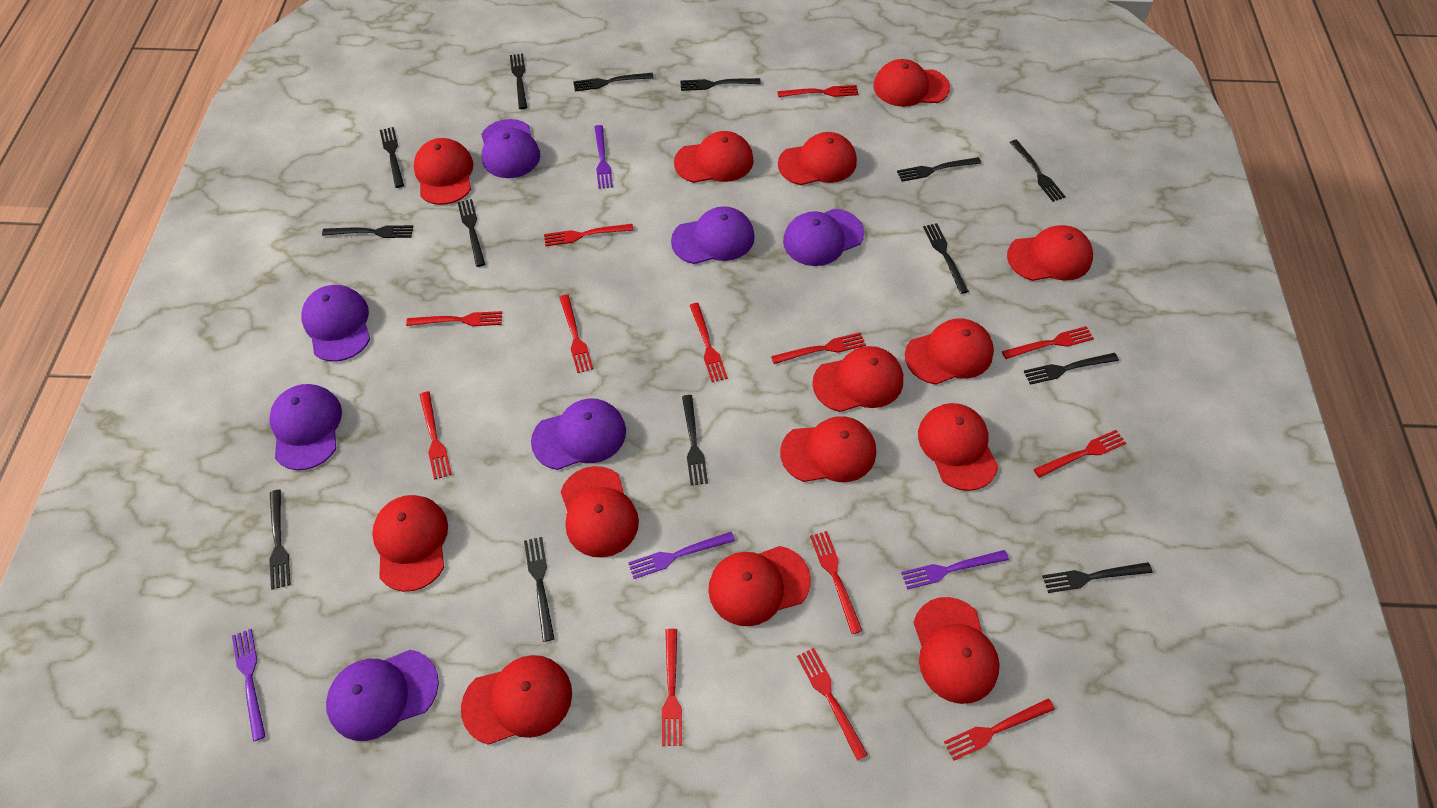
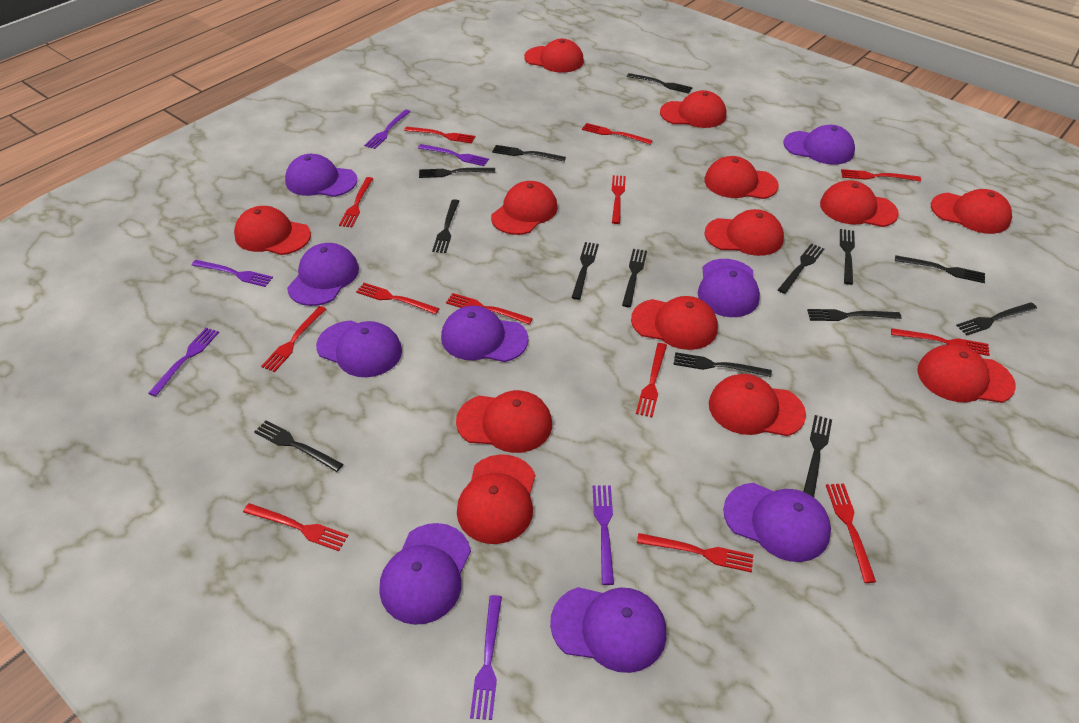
purple cap: [270,384,342,470] [301,285,370,362] [326,650,439,741] [481,119,540,178] [531,398,626,470] [671,206,755,264] [783,209,864,266] = 7 -> [285,154,357,197] [287,243,359,306] [316,320,402,377] [380,523,471,625] [441,306,529,362] [550,587,667,673] [698,259,760,317] [723,483,831,562] [784,125,855,165] = 9
purple fork: [232,629,266,742] [595,125,613,189] [628,532,735,579] [901,550,1009,589] = 4 -> [148,328,219,396] [192,260,273,287] [364,110,411,149] [418,144,489,166] [470,595,502,720] [593,485,614,585] = 6
red cap: [372,495,448,592] [413,138,473,205] [461,655,572,745] [561,466,639,558] [674,131,754,183] [708,546,811,626] [778,132,857,185] [780,416,876,482] [812,346,903,412] [873,59,950,107] [905,318,994,385] [913,597,1000,704] [918,403,998,491] [1007,225,1093,281] = 14 -> [234,206,311,255] [456,390,552,453] [457,454,535,544] [491,181,558,235] [524,39,584,73] [631,296,718,350] [660,90,726,128] [704,156,779,199] [704,209,784,256] [709,374,806,436] [820,180,899,227] [918,344,1016,403] [931,189,1012,234] = 13

